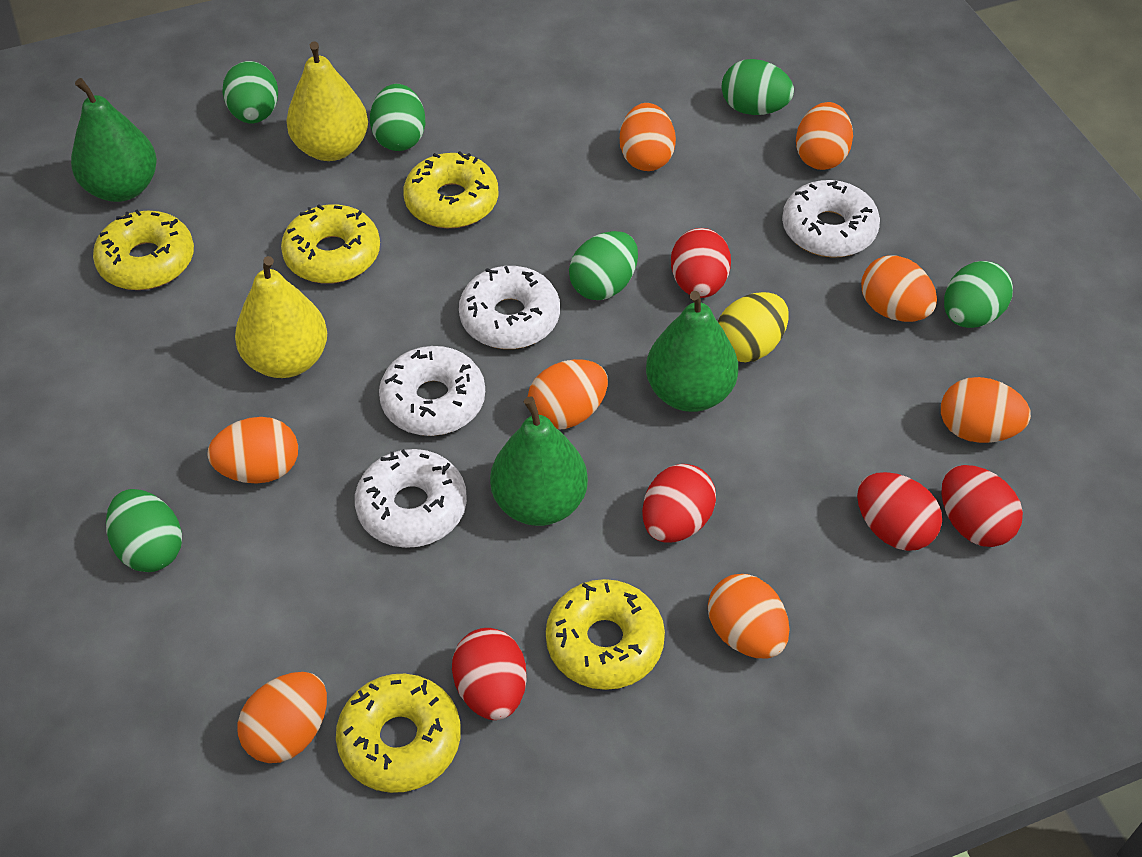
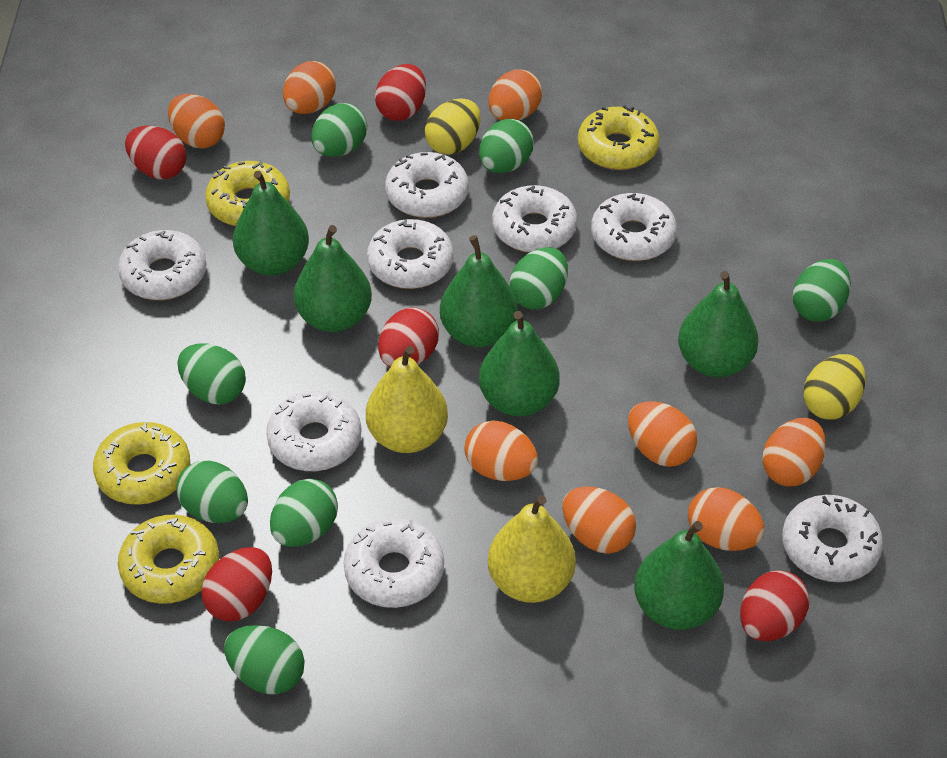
green egg: [106,489,182,572] [223,61,278,123] [370,84,425,151] [569,231,638,300] [722,59,794,115] [944,261,1013,328] = 6 -> [177,343,246,404] [177,460,248,523] [224,625,305,694] [270,479,338,547] [311,103,367,157] [479,119,534,173] [509,247,568,309] [792,259,851,322] = 8
green pear: [71,78,157,202] [490,396,588,526] [646,291,738,412] = 3 -> [233,171,309,276] [294,225,372,332] [440,235,518,347] [479,311,560,416] [634,521,724,630] [678,271,759,378] = 6
white donut: [355,449,467,548] [379,346,485,436] [459,266,560,349] [782,180,880,258] = 4 -> [118,230,207,300] [266,391,361,471] [343,518,444,608] [367,219,454,289] [385,152,469,218] [492,185,577,253] [591,193,677,261] [782,495,883,582] = 8
yellow donut: [93,210,194,290] [281,204,380,284] [336,674,461,793] [403,151,499,228] [546,579,665,690] = 5 -> [93,422,190,505] [118,514,219,604] [205,160,290,226] [578,105,660,170] = 4
yellow egg: [718,292,789,362] = 1 -> [425,98,481,155] [803,354,866,420] = 2

